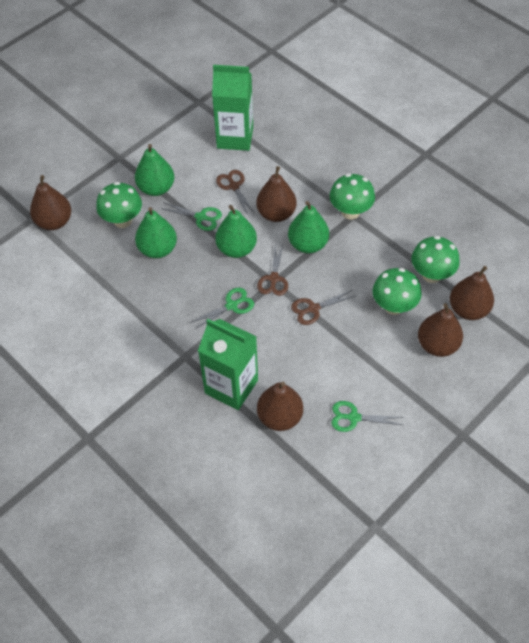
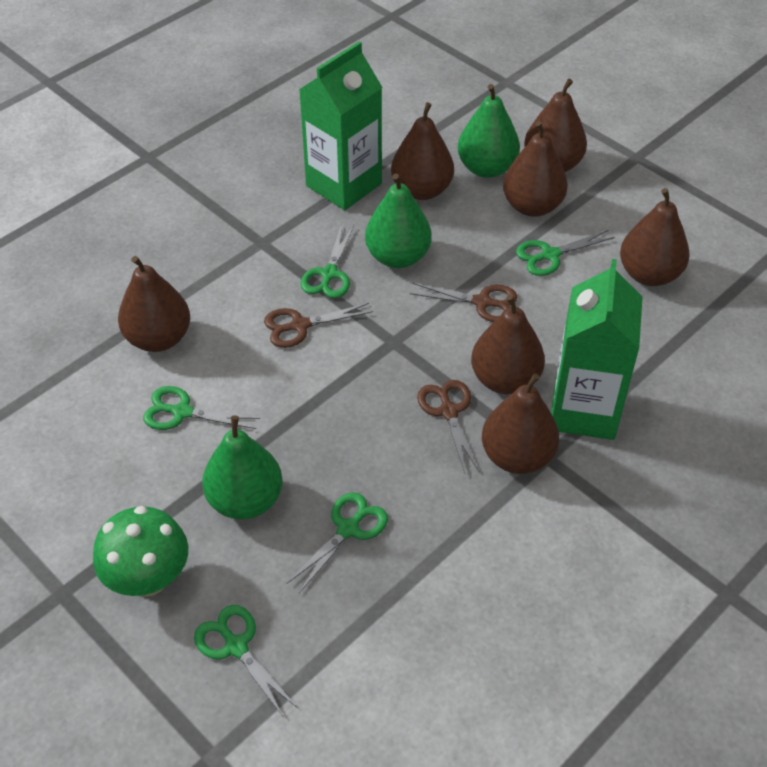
brown pear: [30,175,71,230] [256,166,297,222] [257,382,303,431] [418,303,463,357] [450,266,494,320] = 5 -> [118,256,190,352] [391,102,454,200] [471,295,545,394] [482,373,559,474] [503,121,568,217] [524,79,587,172] [620,188,690,286] = 7
green mushroom: [96,182,142,228] [329,174,375,219] [373,268,422,315] [412,236,460,283] = 4 -> [93,506,188,596] = 1
green pear: [135,144,174,196] [135,207,177,258] [215,205,257,258] [288,201,329,253] = 4 -> [202,415,283,520] [365,173,432,268] [458,84,520,178] = 3
green scissors: [160,202,222,231] [190,288,254,330] [331,401,404,432] = 3 -> [143,386,260,430] [194,605,298,716] [287,492,388,593] [300,225,354,298] [516,230,615,276] = 5

